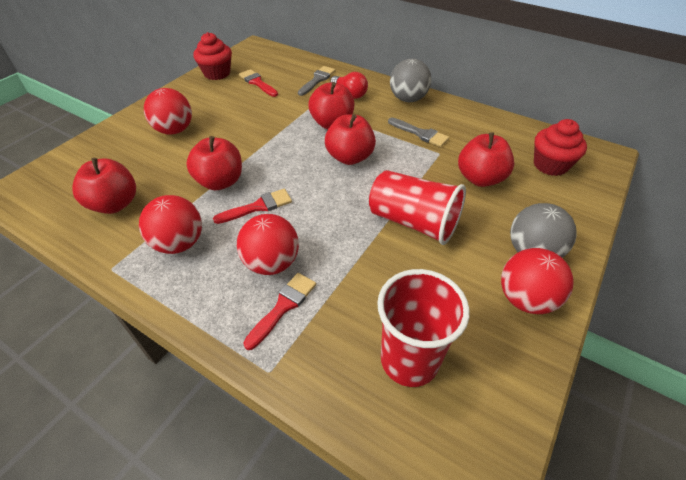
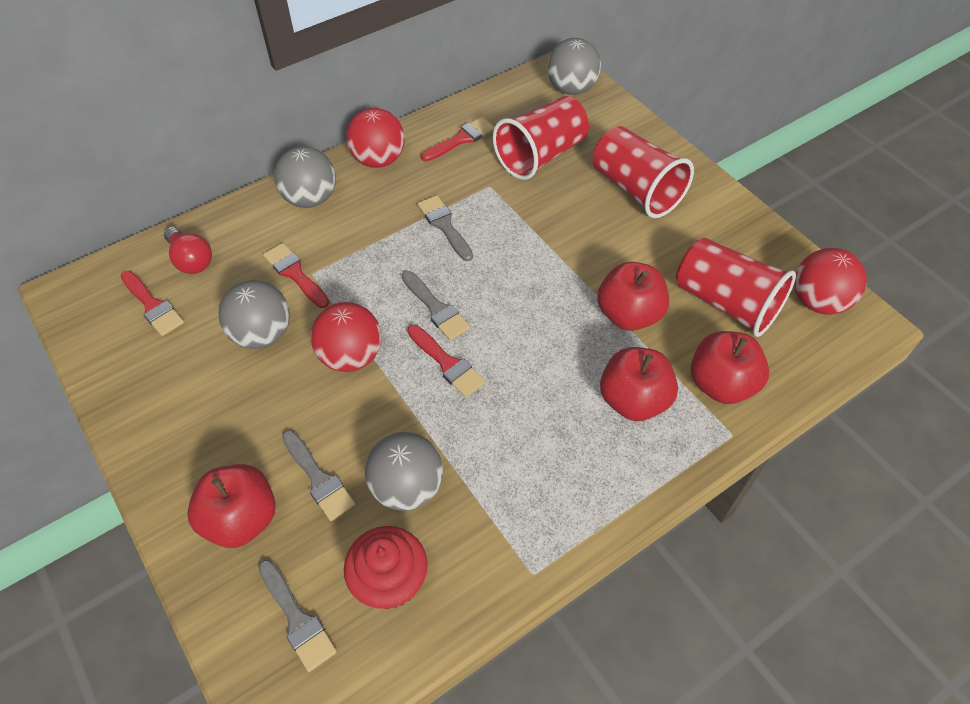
grey ball: [390,58,431,102] [510,203,577,258] = 2 -> [218,280,290,349] [274,146,336,208] [365,432,443,511] [547,38,601,95] = 4
grey brush: [298,66,335,96] [388,118,449,147] = 2 -> [258,560,337,672] [282,430,356,521] [402,271,470,340] [417,195,473,261] = 4
red apple: [72,158,136,214] [186,136,242,190] [308,82,354,129] [325,114,376,165] [458,132,514,187] = 5 -> [187,464,276,548] [597,262,669,331] [600,347,678,421] [691,331,769,404] = 4
red ball: [139,195,202,254] [144,88,192,135] [237,214,299,275] [501,248,574,314] = 4 -> [311,302,381,372] [346,108,405,168] [794,248,867,315] = 3
red brush: [213,189,292,224] [239,69,278,97] [243,273,316,350] = 3 -> [120,271,184,336] [263,243,329,308] [407,325,486,397] [421,117,494,161] = 4
red cup: [369,170,466,245] [377,269,470,387] = 2 -> [493,96,589,180] [593,126,694,218] [676,238,796,337] = 3
red cupcake: [193,32,232,80] [534,119,587,176] = 2 -> [344,526,428,609] = 1

